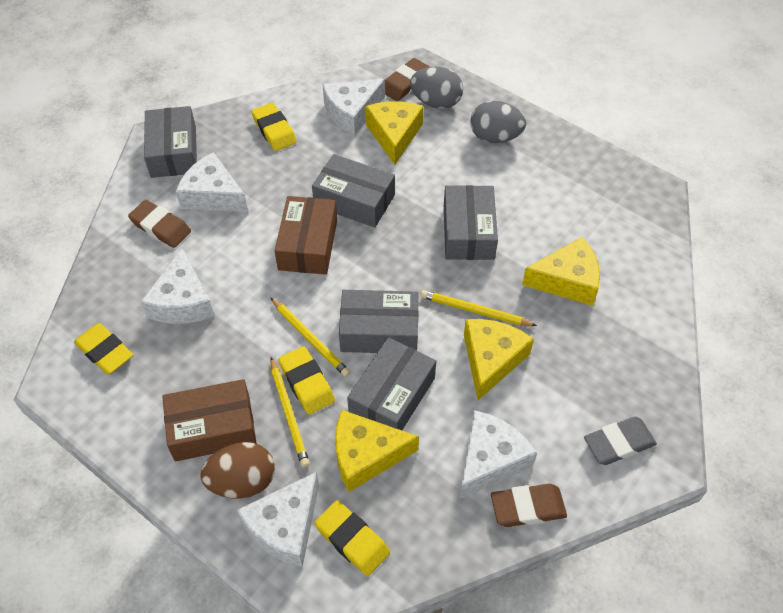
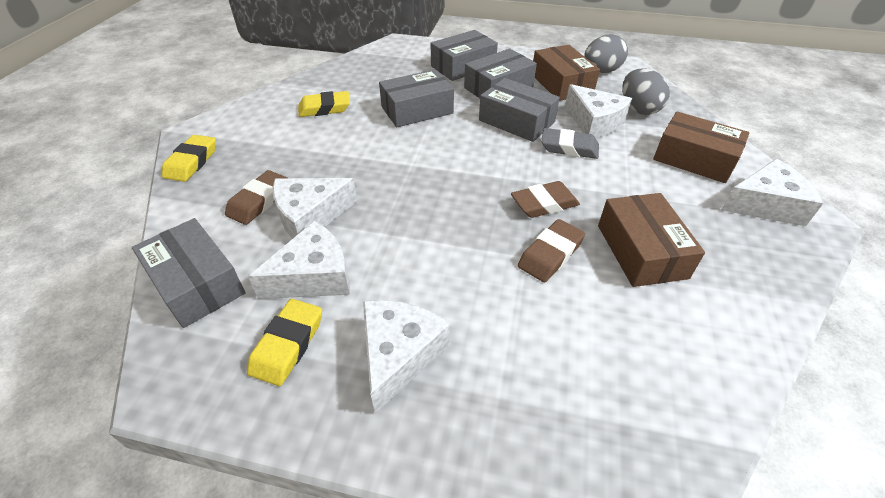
brown box: [162,379,257,462] [274,196,337,275] = 2 -> [533,45,600,101] [598,193,705,287] [653,112,750,183] = 3
brown egg: [200,442,275,498] = 1 -> none = 0
yellow cheese: [335,410,419,492] [365,101,424,165] [464,319,534,400] [522,237,600,306] = 4 -> none = 0
yellow eraser: [74,323,133,374] [251,103,297,151] [278,346,335,414] [315,500,390,576] = 4 -> [162,135,216,182] [247,299,322,386] [298,91,350,117] = 3
yellow pencil: [271,298,350,377] [271,357,310,467] [420,290,537,326] = 3 -> none = 0

